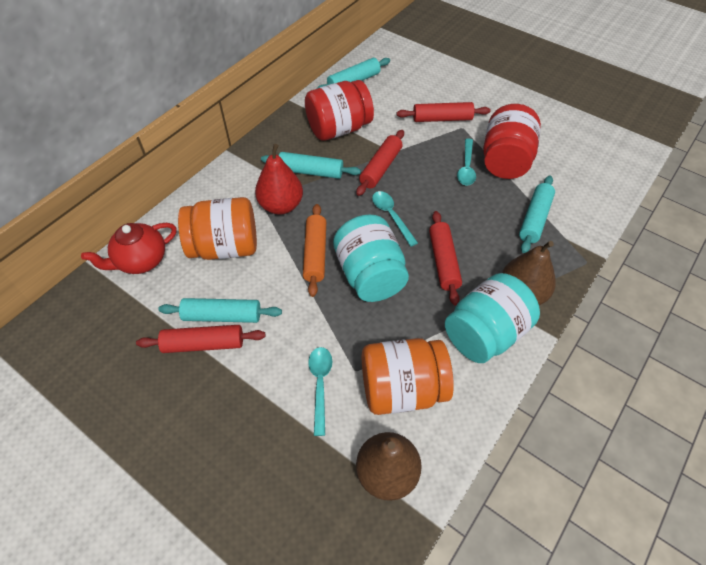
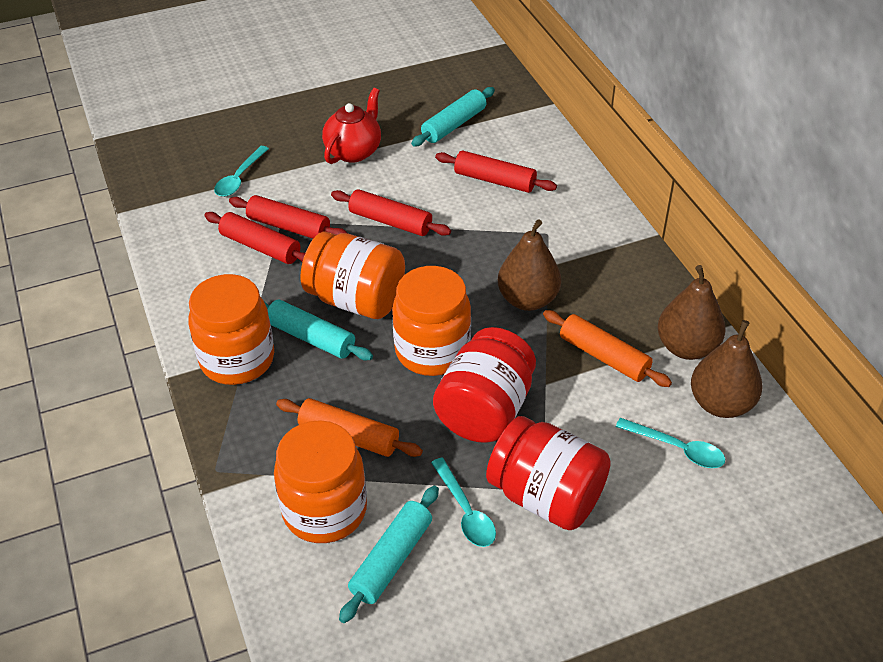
brown pear: [356,432,422,501] [502,241,556,305] = 2 -> [498,219,561,311] [658,265,726,360] [691,320,762,418] = 3
orange jar: [178,197,257,260] [362,338,454,415] = 2 -> [188,274,274,385] [274,420,367,543] [301,231,405,319] [392,266,471,376] = 4
orange rolling pin: [303,204,326,297] = 1 -> [276,398,423,457] [543,310,672,387] = 2
red pear: [255,144,303,215] = 1 -> none = 0
turquoise jar: [333,215,409,302] [445,273,540,363] = 2 -> none = 0
turquoise rolling pin: [158,298,282,323] [261,152,361,179] [316,58,390,89] [519,176,555,253] = 4 -> [264,299,373,360] [339,486,439,623] [411,87,495,146] = 3

